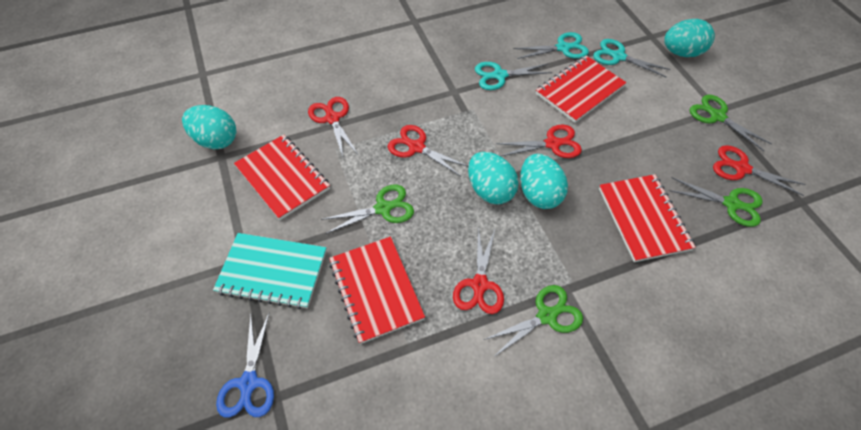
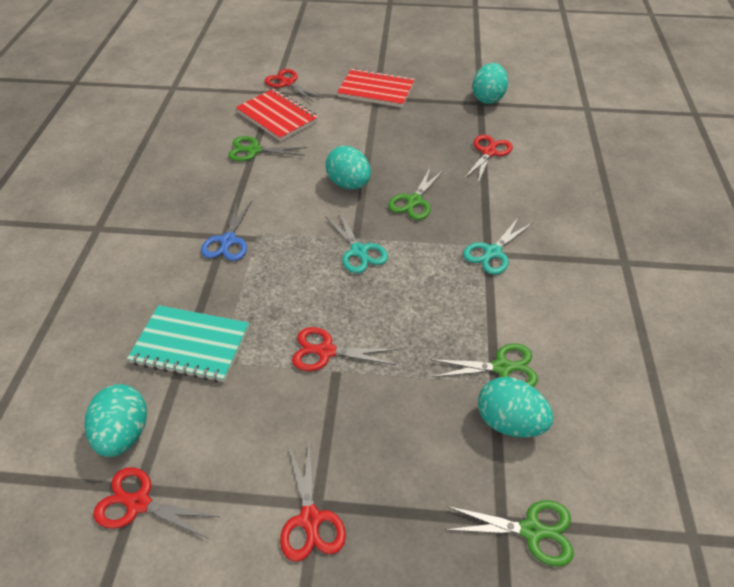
red notebook: [234,135,330,220] [329,237,425,344] [536,55,626,123] [599,174,696,262] = 4 -> [236,89,318,141] [337,68,415,108] = 2
turquoise scissors: [475,62,552,90] [513,32,589,59] [593,39,671,78] = 3 -> [325,211,388,273] [463,217,533,275] = 2

